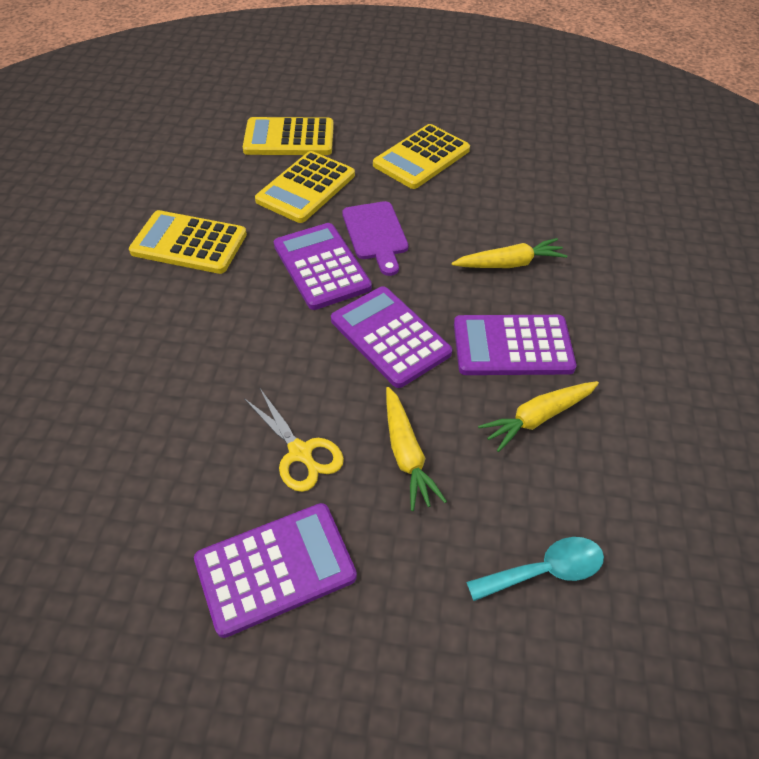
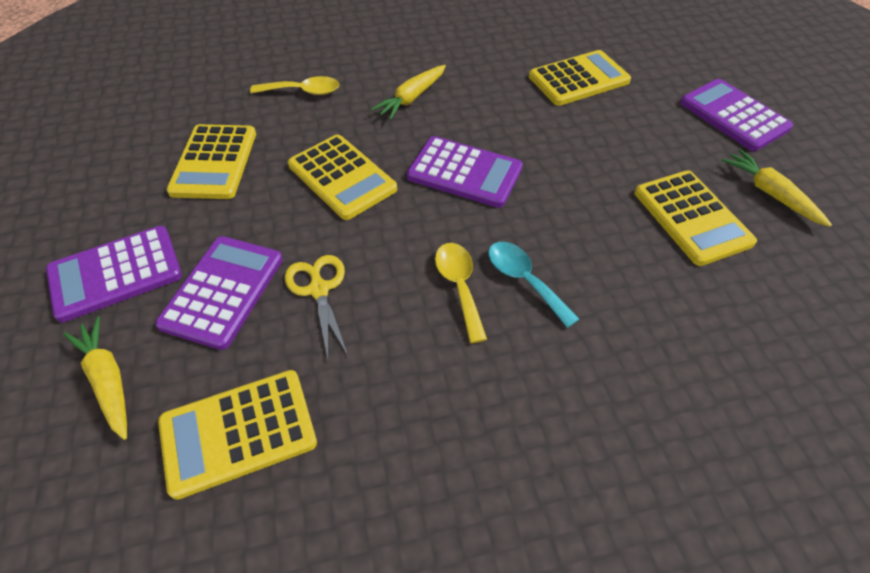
purple cutting board: [342,201,408,276] = 1 -> none = 0
yellow calculator: [129,210,247,274] [243,117,334,155] [255,151,355,223] [373,124,470,189] = 4 -> [158,370,317,500] [166,124,256,199] [288,135,397,220] [529,50,631,106] [634,170,757,266] = 5
yellow spoon: none = 0 -> [250,76,339,95] [435,243,487,343] = 2

